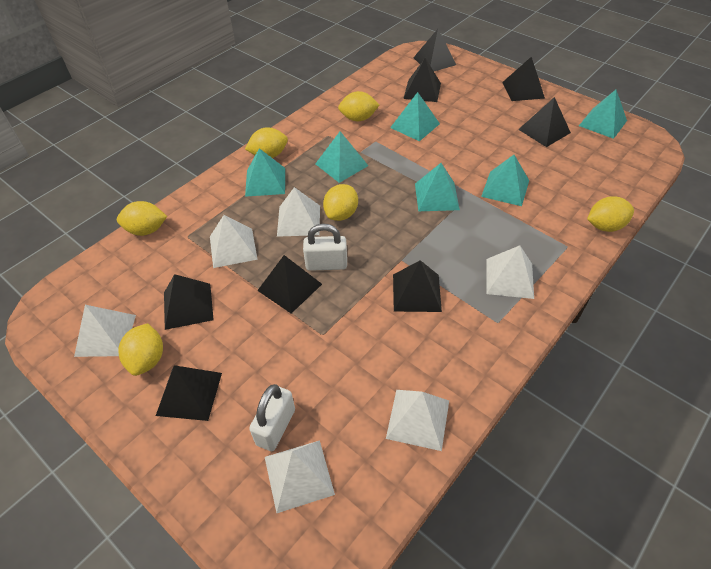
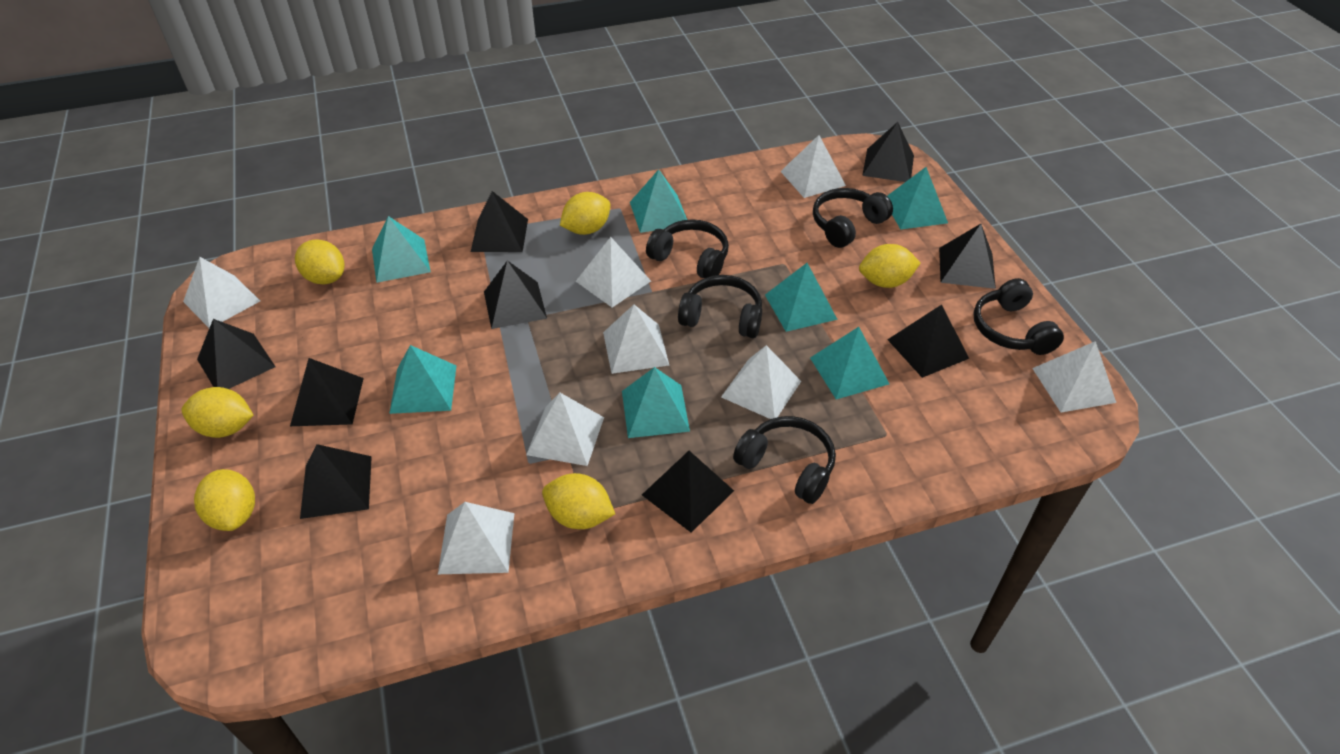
black headphones: none = 0 -> [646,219,729,278] [678,275,762,338] [733,416,836,504] [813,188,893,248] [974,278,1064,355] = 5
black pyramid: [156,365,222,421] [164,274,214,330] [257,255,322,313] [393,260,442,312] [403,58,441,102] [413,29,456,71] [502,57,545,101] [518,97,571,147] = 8 -> [197,319,276,389] [290,358,364,426] [300,444,372,519] [471,191,528,252] [484,260,547,329] [642,451,734,533] [862,122,914,182] [888,304,969,378] [939,224,996,289] = 9
turquoise pyramid: [245,148,285,197] [315,131,368,183] [390,92,440,141] [415,163,460,211] [481,155,529,206] [579,90,627,139] = 6 -> [372,216,431,283] [389,345,456,414] [622,367,690,438] [630,169,687,233] [765,263,838,332] [810,327,889,399] [887,167,948,230] = 7
white padlock: [249,384,295,451] [303,224,347,271] = 2 -> none = 0
white pyramid: [74,305,136,357] [210,215,258,268] [265,440,335,513] [277,187,320,237] [386,390,449,451] [486,245,534,299] = 6 -> [183,257,260,328] [438,502,514,574] [526,393,604,466] [576,237,651,307] [603,305,669,374] [721,345,801,419] [780,135,846,198] [1032,341,1116,412] = 8

